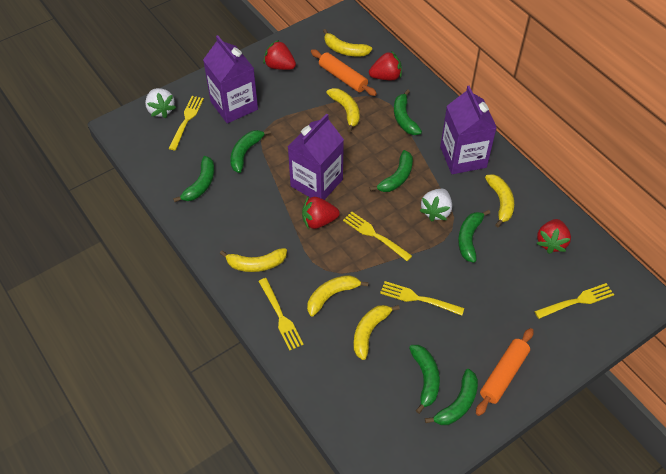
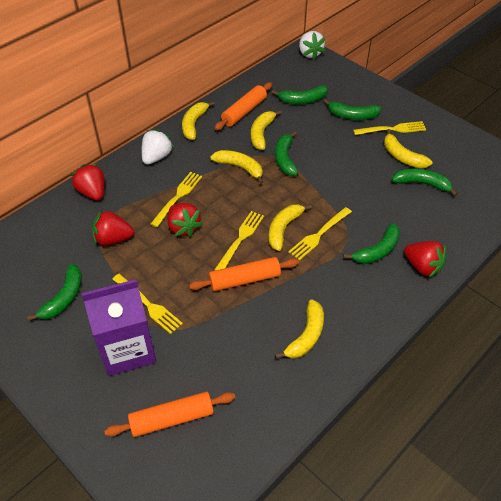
green banana: [173,156,214,202] [230,130,271,173] [370,150,413,192] [394,89,422,135] [409,345,440,414] [425,369,478,425] [458,210,490,263] = 7 -> [27,264,82,321] [272,85,328,104] [275,131,298,176] [323,99,382,120] [343,223,400,264] [392,168,458,196] = 6
orange rolling pin: [311,49,377,96] [476,328,534,416] = 2 -> [104,391,235,437] [189,257,299,292] [215,82,272,130] = 3
purple carton: [203,35,258,123] [288,114,344,200] [440,86,497,174] = 3 -> [81,279,156,376] = 1

